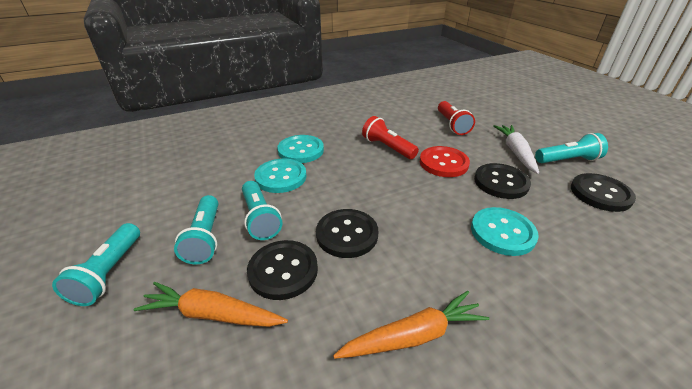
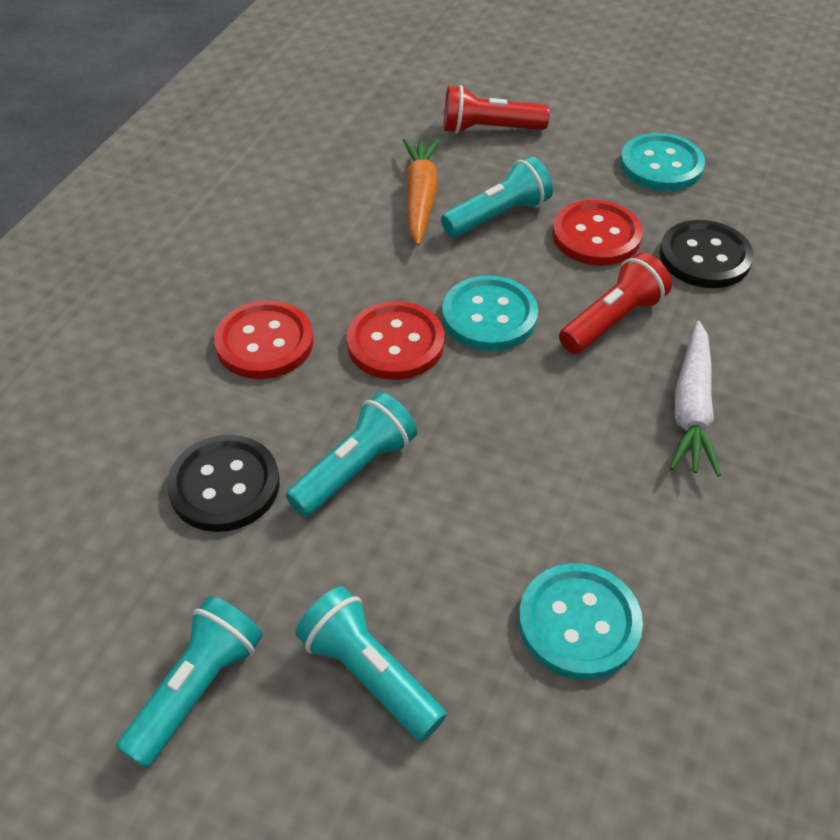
black button: [247,240,318,300] [316,209,378,258] [474,163,531,199] [571,173,636,212] = 4 -> [167,435,279,532] [659,220,754,288] = 2
orange carrot: [133,282,288,327] [333,291,490,359] = 2 -> [403,138,440,246] = 1
red button: [420,146,470,177] = 1 -> [214,300,314,379] [346,301,444,380] [552,200,643,266] = 3

